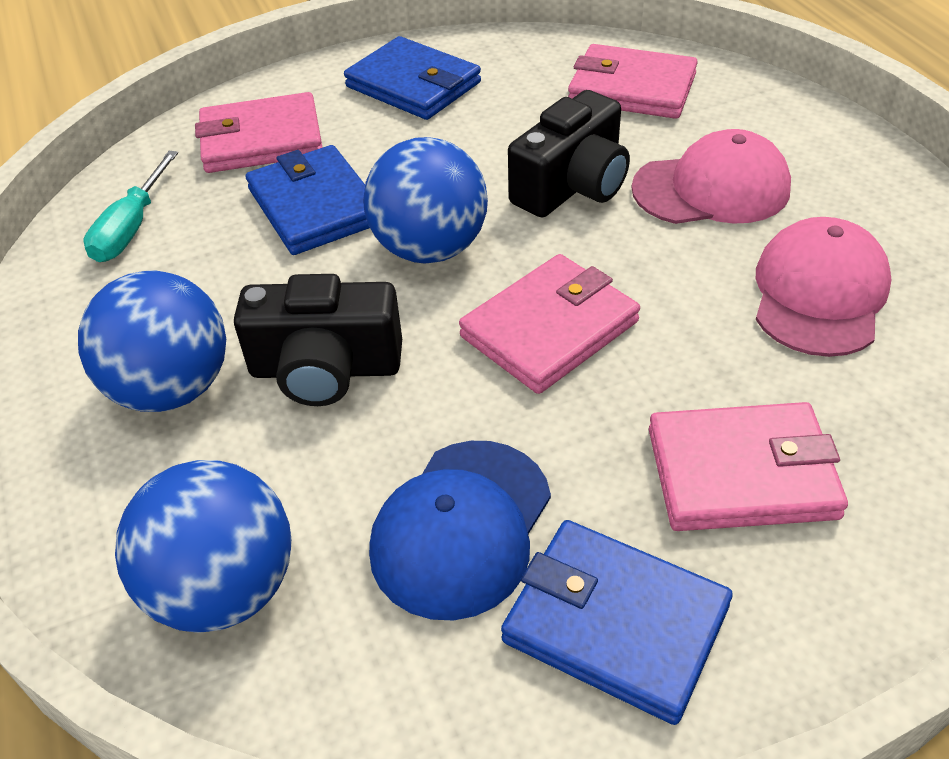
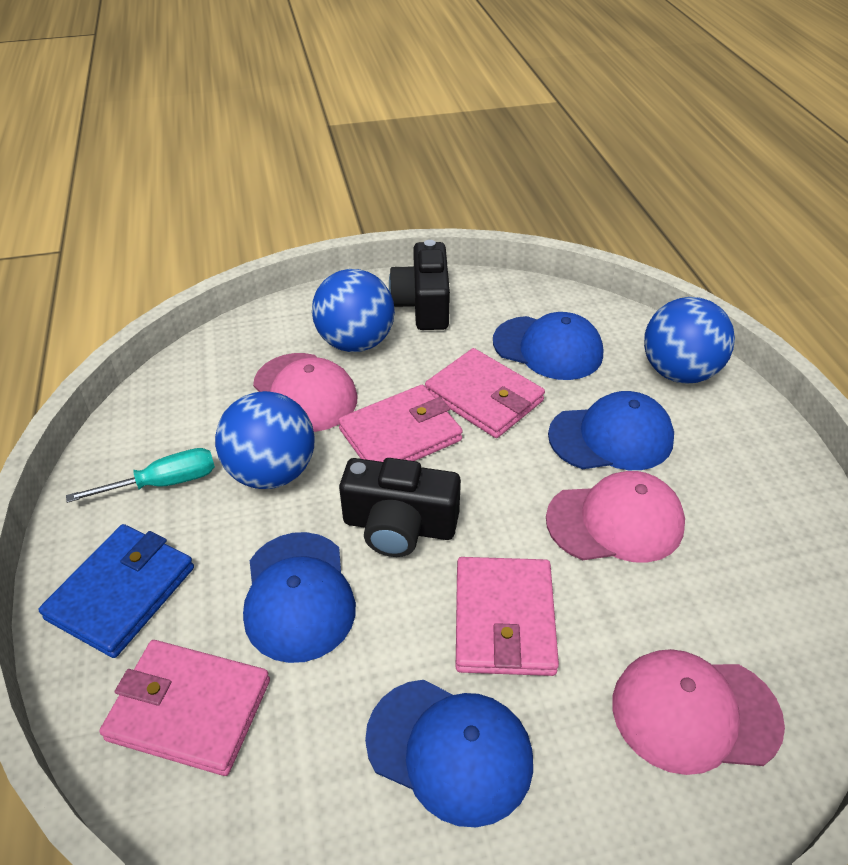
blue cap: [369,441,551,621] = 1 -> [243,532,356,663] [365,680,533,827] [493,312,603,380] [548,391,674,470] = 4
blue wallet: [246,145,370,255] [344,36,481,120] [501,520,733,725] = 3 -> [38,524,194,658] = 1
pink cap: [631,129,791,224] [756,217,891,357] = 2 -> [253,353,358,432] [546,471,685,563] [612,649,785,775] = 3

